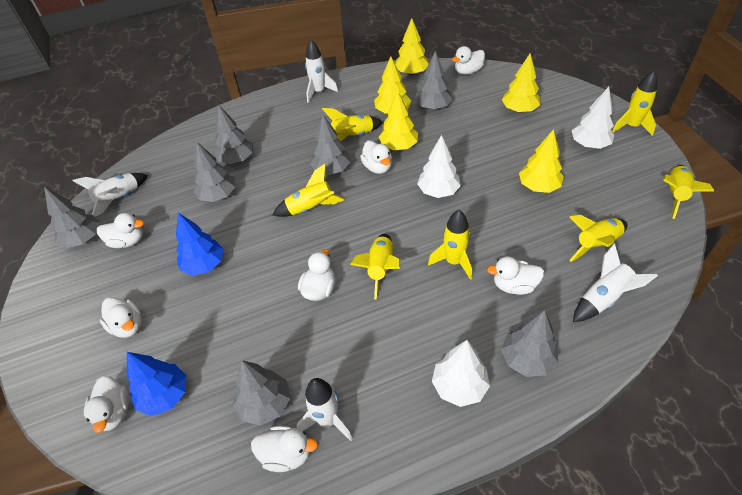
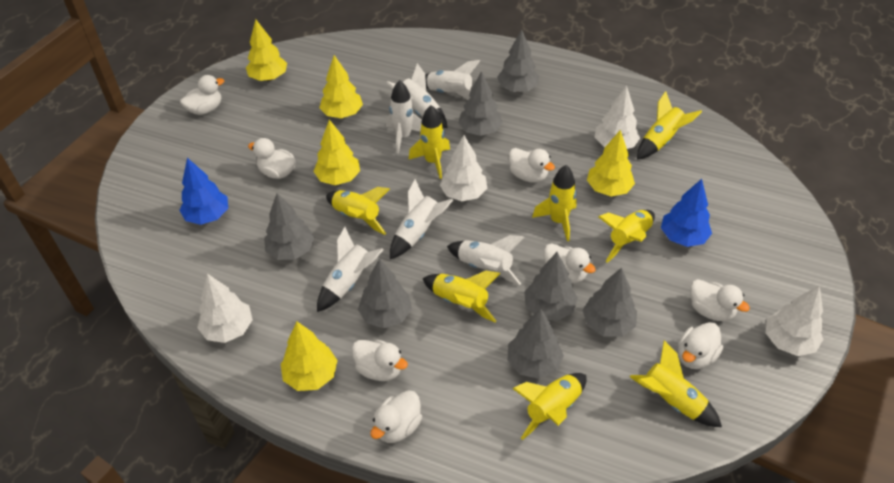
white rocket: [72,173,148,217] [297,378,353,441] [305,40,338,103] [573,244,658,322] = 4 -> [317,227,384,312] [386,63,447,128] [386,80,422,154] [390,179,453,259] [425,60,480,100] [447,235,524,285] = 6
white tree: [417,135,461,198] [432,340,490,407] [572,87,614,149] = 3 -> [197,273,253,343] [440,135,487,201] [595,85,640,149] [766,285,823,356] = 4
yellow rocket: [272,163,345,217] [322,108,383,141] [350,234,400,300] [428,210,472,280] [569,215,627,262] [612,71,657,136] [663,165,714,219] = 7 -> [326,187,390,235] [409,105,450,179] [422,271,501,322] [512,373,587,440] [532,165,577,241] [599,210,655,263] [630,340,722,427] [637,91,702,159] = 8

